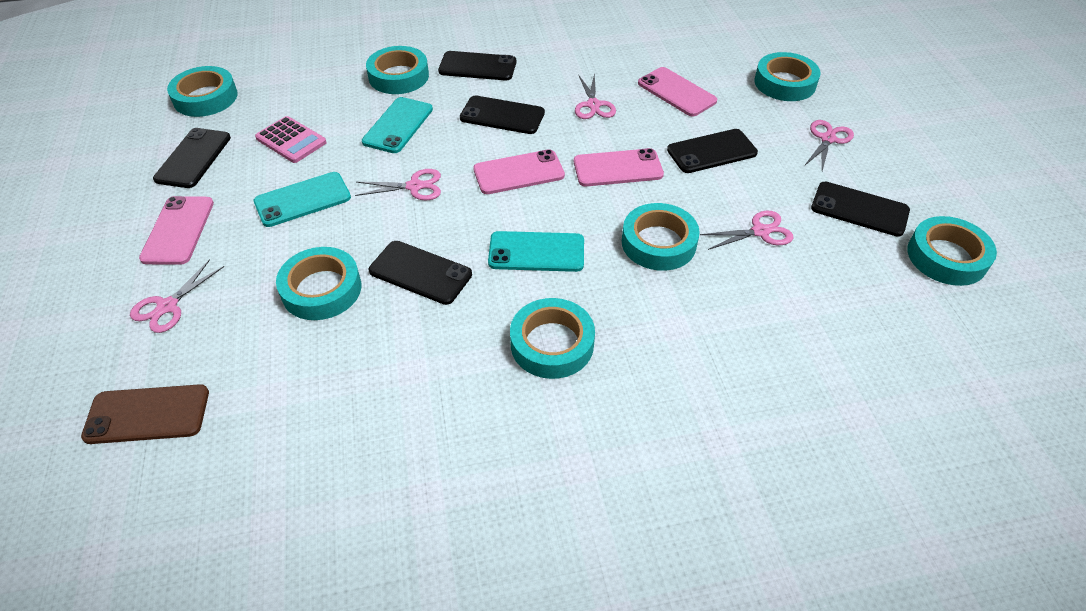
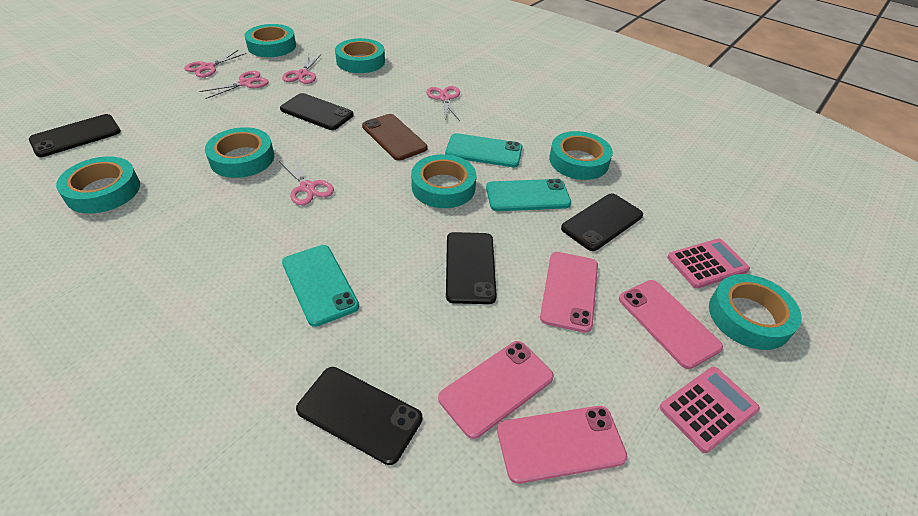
black phone: [153,128,231,188] [369,241,472,305] [438,51,516,80] [460,96,545,134] [667,129,758,173] [811,182,910,237] = 6 -> [29,114,121,157] [280,93,354,130] [296,367,422,465] [446,232,497,304] [561,193,643,251] = 5
pink calculator: [255,116,327,163] = 1 -> [660,367,760,453] [667,239,750,288] = 2

